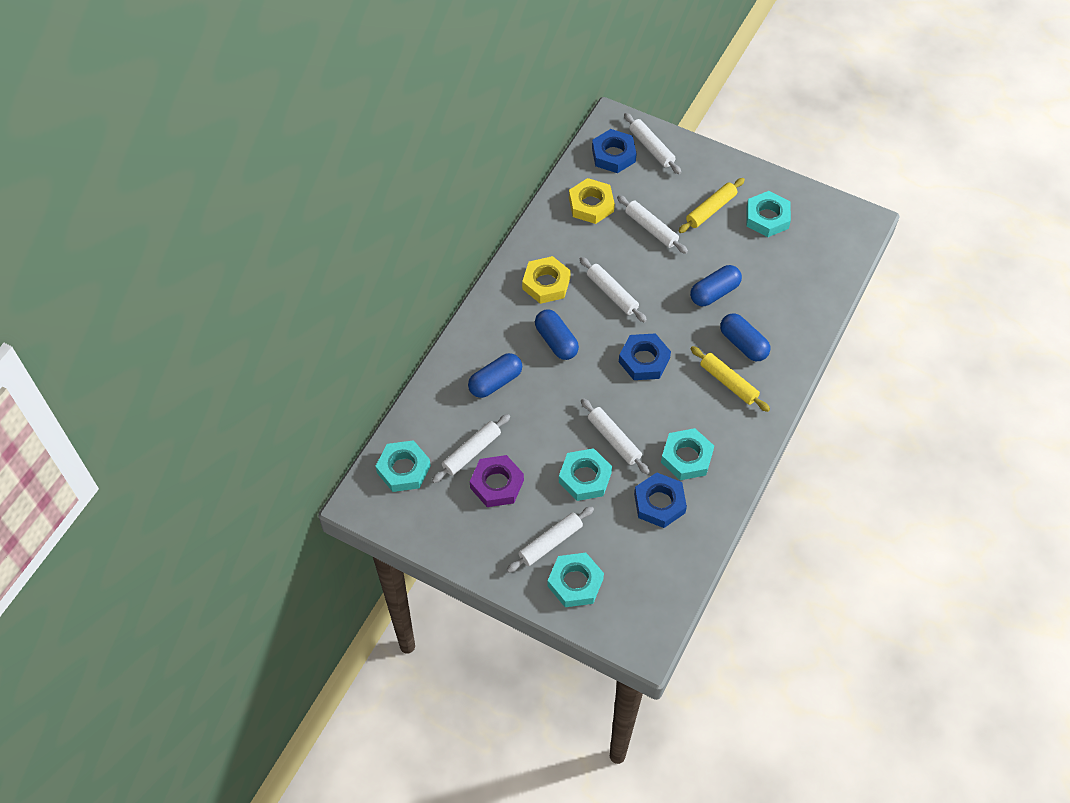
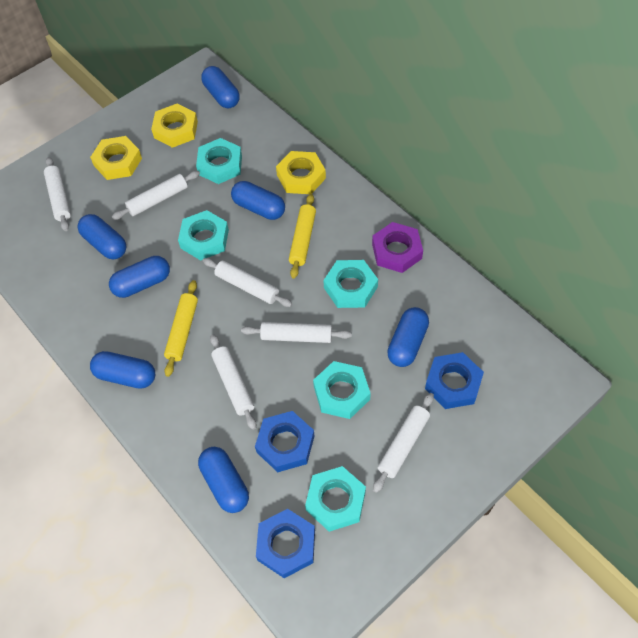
blue capsule: [468,353,522,398] [535,310,579,360] [690,265,742,306] [720,313,770,361] = 4 -> [78,214,126,259] [90,351,155,388] [109,256,170,298] [198,447,249,513] [201,66,240,108] [231,181,285,220] [387,307,429,367] = 7
yellow nut: [522,256,571,304] [569,178,615,224] = 2 -> [90,136,142,180] [151,104,198,148] [276,151,326,194] = 3

